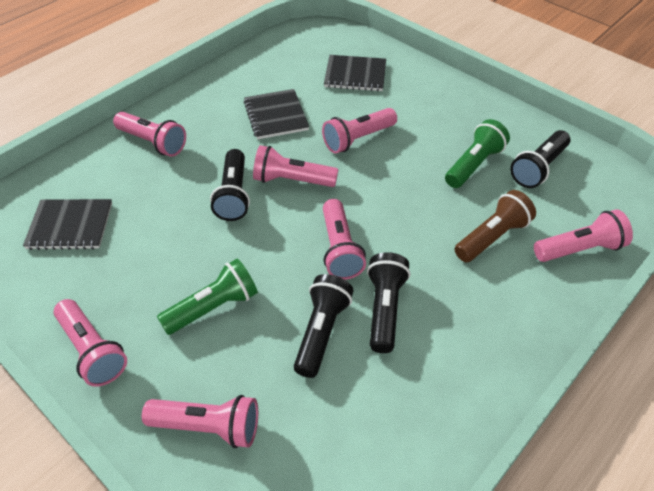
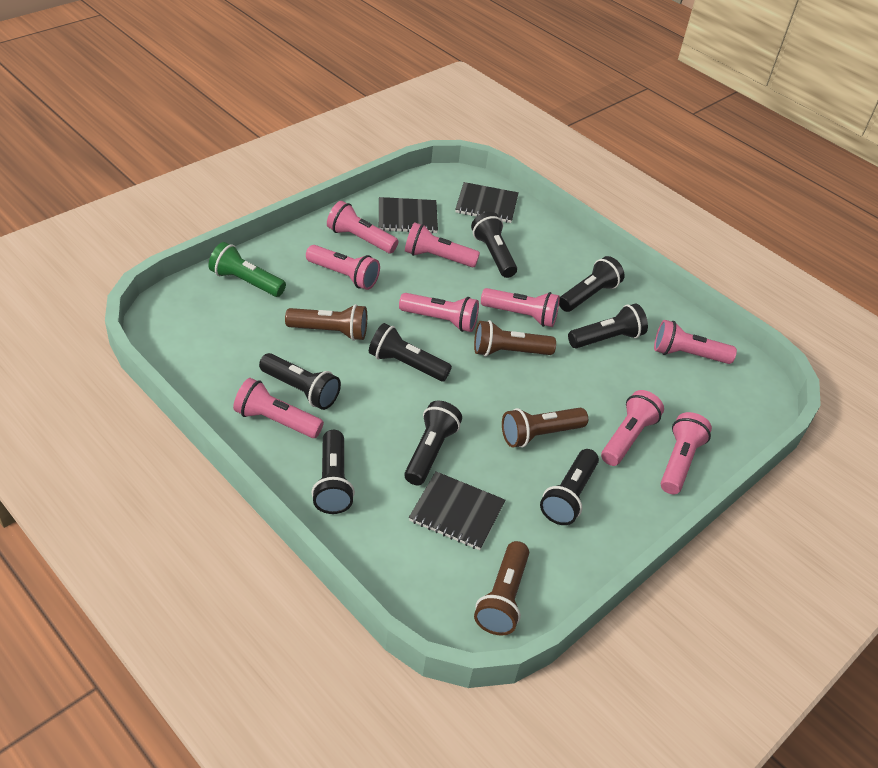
black flashlight: [210,149,250,221] [294,274,354,378] [367,252,410,353] [510,130,570,188] = 4 -> [259,353,341,410] [311,430,355,514] [369,323,452,381] [404,401,462,485] [471,212,517,278] [540,449,599,525] [559,256,625,312] [568,304,648,348] = 8
brown flashlight: [454,190,536,262] = 1 -> [285,304,367,341] [474,320,556,356] [474,541,529,635] [502,408,588,447] = 4
green flashlight: [157,259,258,335] [445,119,510,188] = 2 -> [208,242,286,297] = 1
pink flashlight: [54,299,127,387] [113,112,186,157] [142,395,258,448] [253,145,338,187] [322,108,397,153] [323,199,366,280] [534,209,633,262] = 7 -> [233,378,324,438] [306,245,380,290] [327,201,399,253] [399,293,479,332] [405,222,480,268] [481,288,560,327] [601,390,664,466] [654,320,737,364] [661,412,712,494] = 9

